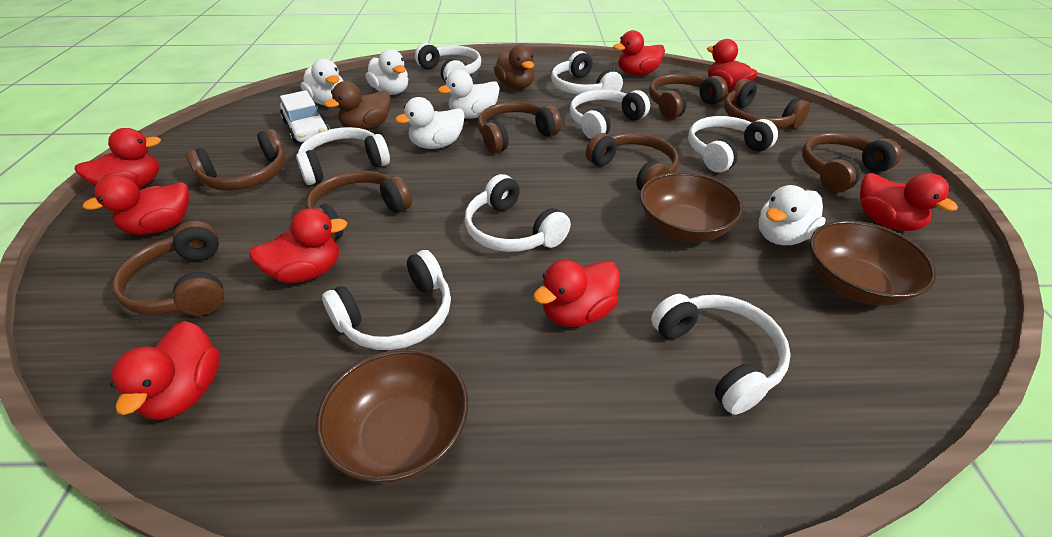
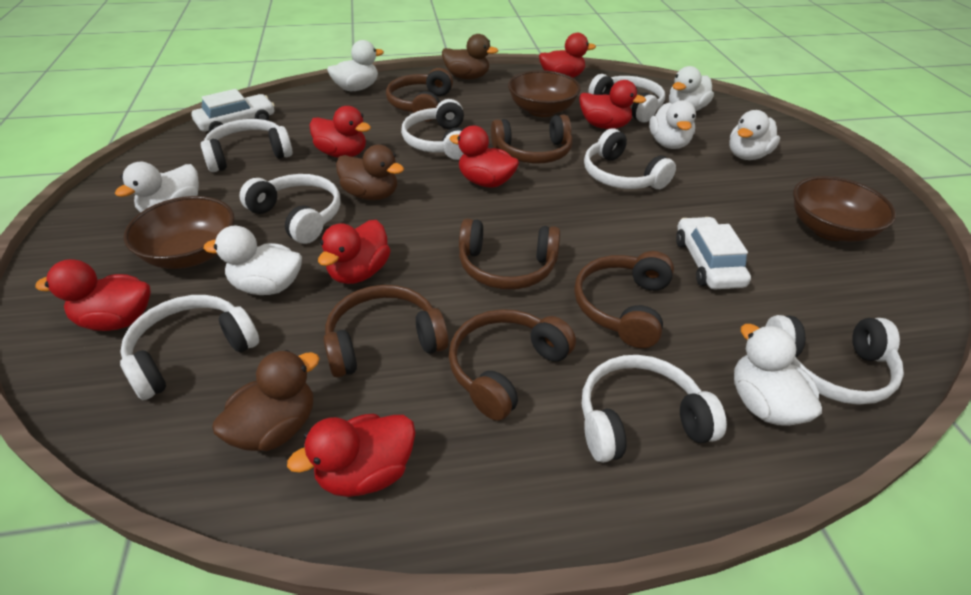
brown duck: [324,81,391,130] [494,44,534,89] = 2 -> [212,350,319,451] [336,145,404,200] [442,34,498,79] = 3
brown headphones: [112,221,224,316] [186,129,286,190] [306,171,412,240] [477,101,562,153] [586,133,679,191] [649,74,728,119] [724,79,811,129] [802,132,902,193] = 8 -> [323,285,449,377] [386,68,453,121] [449,309,576,421] [459,219,560,290] [491,115,573,163] [574,251,674,348] = 6
red duck: [75,128,161,188] [82,175,189,235] [110,321,220,420] [249,208,347,283] [533,260,620,327] [613,30,665,75] [707,39,757,92] [860,173,958,231] = 8 -> [35,259,151,331] [287,414,415,497] [309,106,371,158] [318,220,391,284] [450,126,519,188] [539,33,596,78] [580,80,646,129] = 7
white car: [280,90,330,144] = 1 -> [192,89,275,132] [676,217,751,289] = 2
white duck: [301,59,343,105] [366,49,408,95] [395,97,465,149] [438,69,500,119] [759,185,826,245] = 5 -> [115,162,199,213] [204,226,302,295] [327,40,384,91] [649,100,696,149] [669,66,714,111] [729,110,780,160] [734,324,822,426] = 7

